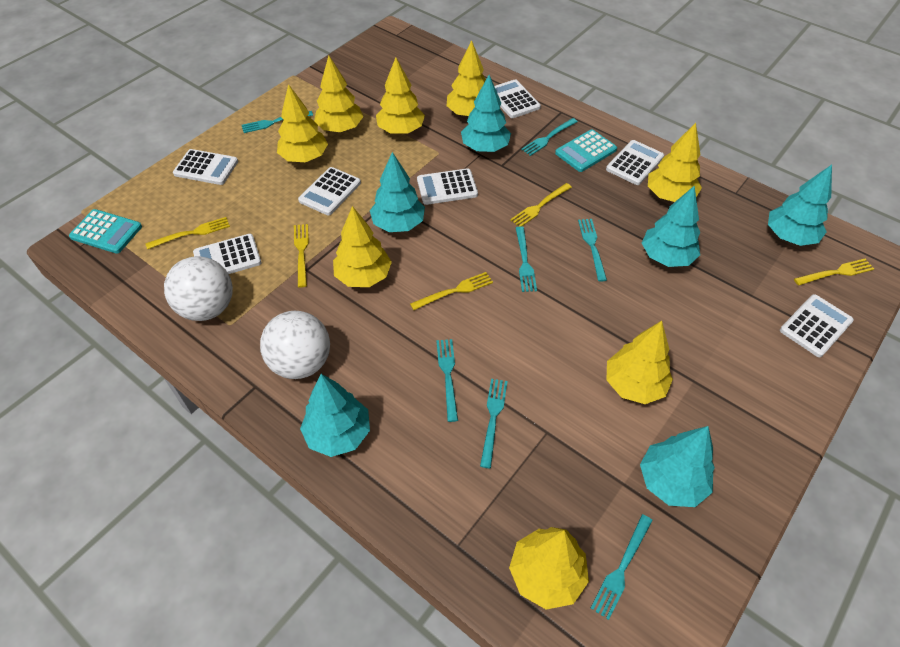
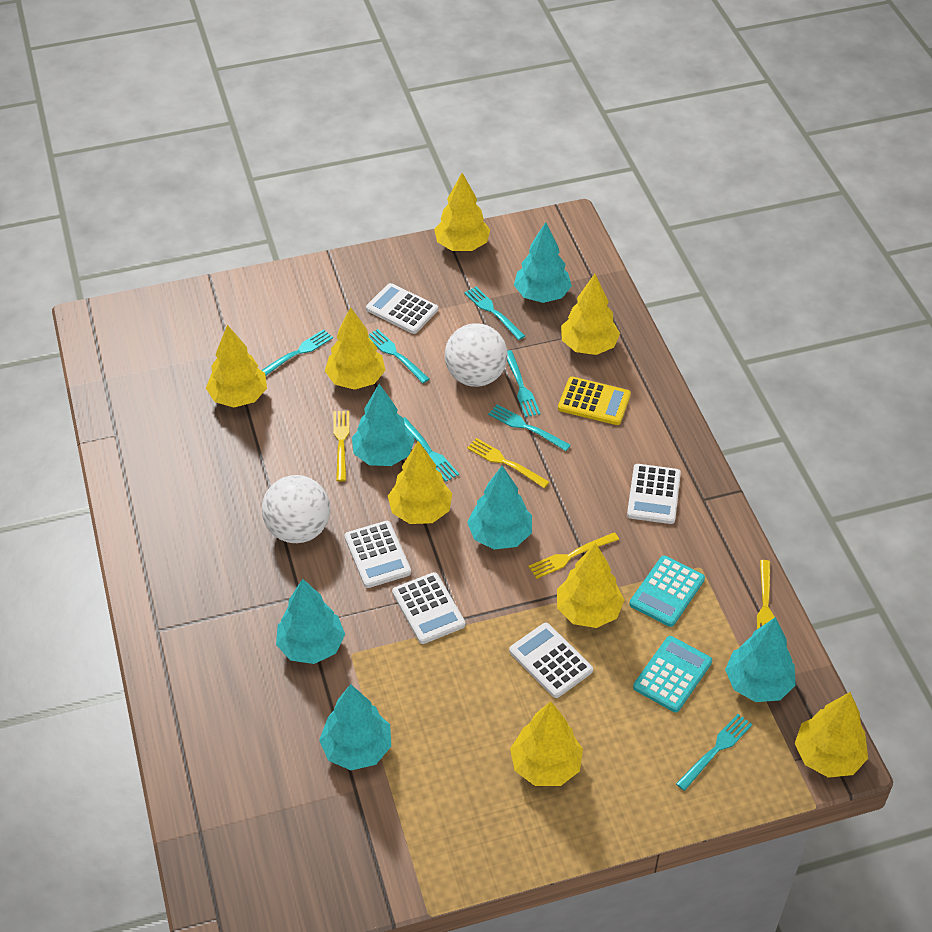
white calculator: [173,149,238,185] [193,234,262,274] [298,167,361,215] [417,168,478,205] [494,79,541,118] [606,140,664,185] [780,294,854,357] = 7 -> [344,521,411,588] [366,283,438,334] [392,572,465,644] [509,623,593,698] [627,464,681,524] = 5
yellow calculator: none = 0 -> [558,377,631,425] = 1
yellow fork: [145,217,230,249] [294,224,309,287] [410,272,493,310] [510,183,572,227] [794,259,874,285] = 5 -> [333,411,349,482] [467,438,549,488] [528,532,619,579] [757,560,775,629] = 4

